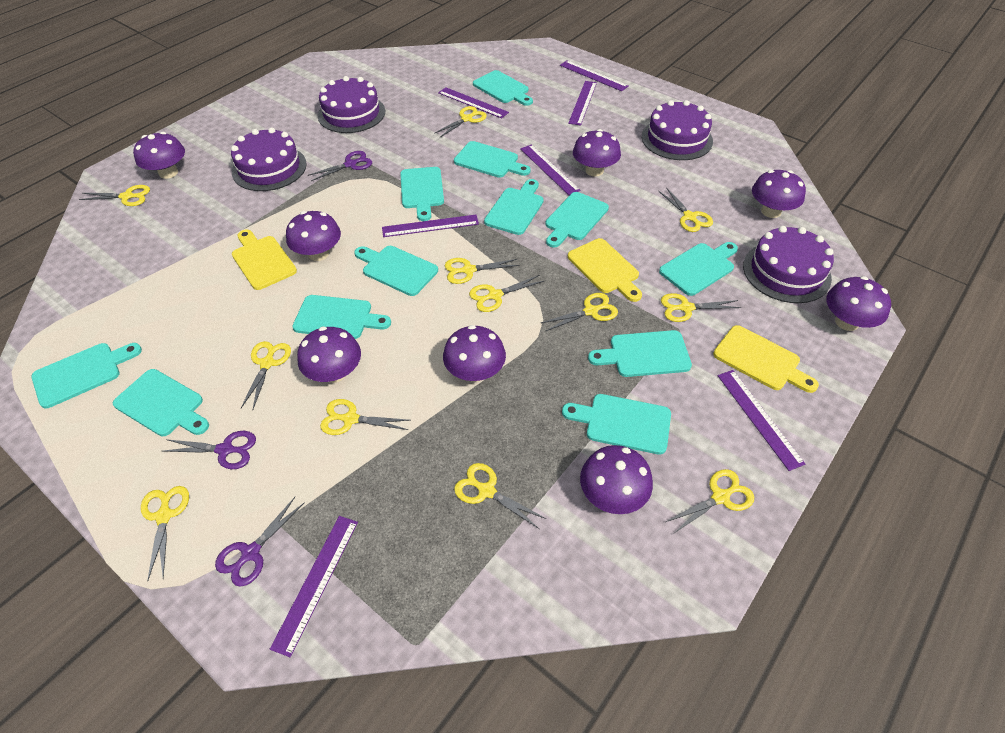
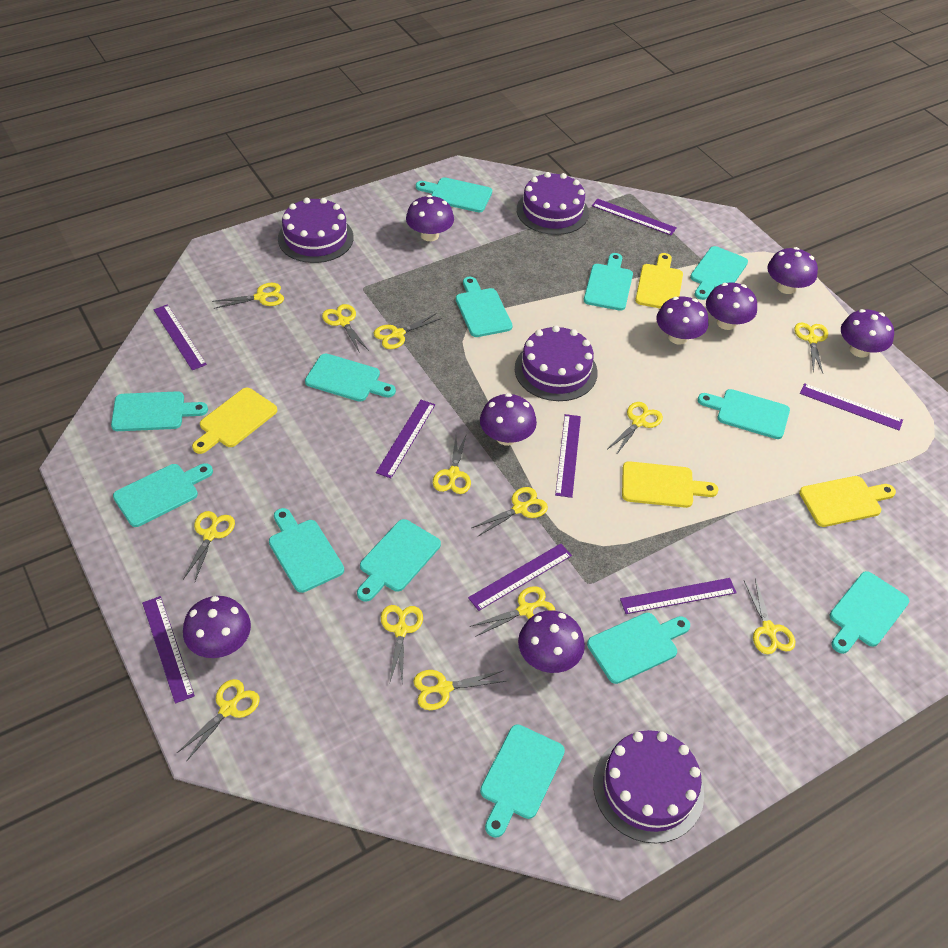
purple ruler: [270,516,358,657] [382,215,479,237] [438,87,509,118] [520,145,581,195] [560,61,628,91] [568,81,597,126] [718,370,805,471] = 7 -> [142,596,195,704] [153,304,207,370] [376,400,435,478] [468,544,572,611] [555,414,581,498] [592,199,676,235] [620,578,737,614] [800,383,903,430] = 8
purple scissors: [164,431,256,469] [215,496,305,587] [308,151,372,181] = 3 -> none = 0
turquoise cutting board: [31,343,142,408] [113,369,209,436] [292,295,391,339] [354,246,438,296] [400,167,444,221] [454,141,531,178] [473,70,533,106] [484,179,544,235] [545,192,609,247] [562,394,671,455] [588,330,692,377] [659,242,738,296] = 12 -> [111,391,208,431] [113,463,213,527] [269,508,344,593] [305,353,396,402] [357,519,441,602] [416,177,492,212] [456,277,513,337] [480,724,565,838] [584,253,633,311] [587,613,690,684] [690,246,748,300] [698,389,790,439] [830,571,909,654] = 13
yellow cutting board: [232,230,297,290] [568,238,642,302] [713,325,819,393] = 3 -> [192,388,278,454] [622,461,718,508] [635,253,683,308] [799,476,896,527] = 4
yellow scissors: [79,185,150,206] [141,486,189,581] [241,341,291,409] [320,399,410,435] [434,106,487,137] [445,258,520,284] [454,463,546,529] [469,275,544,312] [541,293,618,332] [659,187,713,232] [661,293,741,322] [666,469,754,534] = 12 -> [177,679,260,762] [183,511,235,581] [212,283,284,309] [322,304,369,353] [374,313,442,349] [381,605,423,682] [413,670,507,710] [433,433,471,494] [470,586,555,637] [472,487,548,536] [608,402,663,455] [744,579,795,654] [794,322,828,373] = 13

